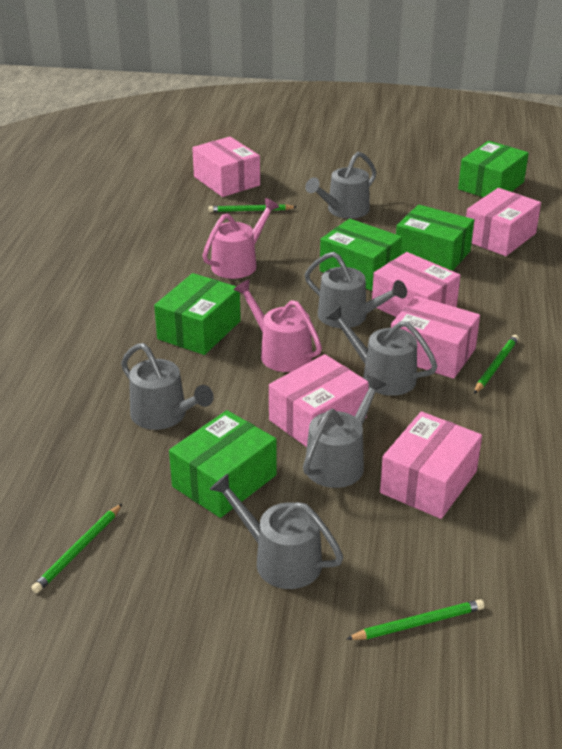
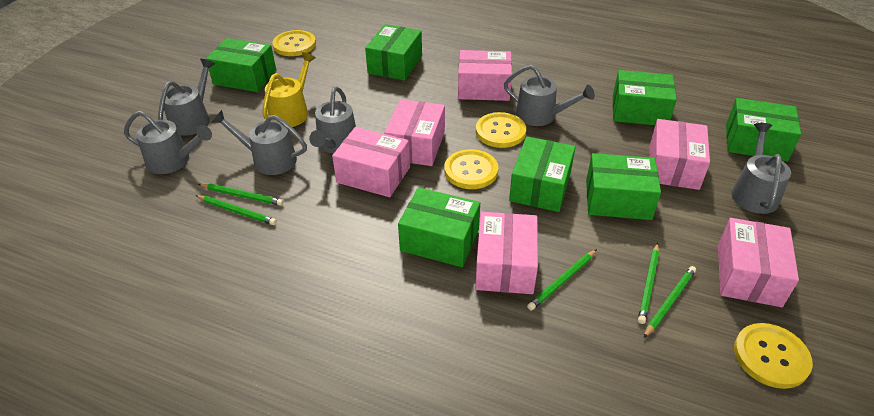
green box: [154,273,241,355] [169,410,277,518] [320,219,402,291] [396,205,474,271] [458,141,529,197] = 5 -> [206,38,276,92] [365,24,422,81] [398,187,480,267] [509,136,575,212] [586,153,661,220] [613,70,677,125] [726,98,801,162] = 7
green pencil: [31,503,123,593] [208,204,296,212] [347,599,484,640] [474,335,519,394] = 4 -> [195,195,277,225] [199,183,284,206] [527,249,597,311] [638,243,659,324] [644,266,696,338] = 5
pink watering can: [202,198,279,279] [233,279,322,372] = 2 -> none = 0
yellow button: none = 0 -> [272,30,316,56] [444,149,498,189] [476,112,526,148] [734,323,813,389] = 4
yellow watering can: none = 0 -> [262,52,316,127] = 1

